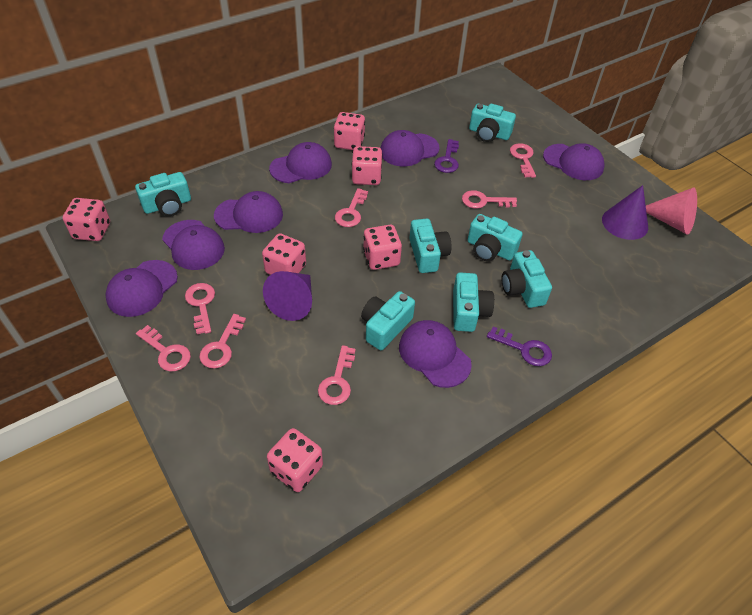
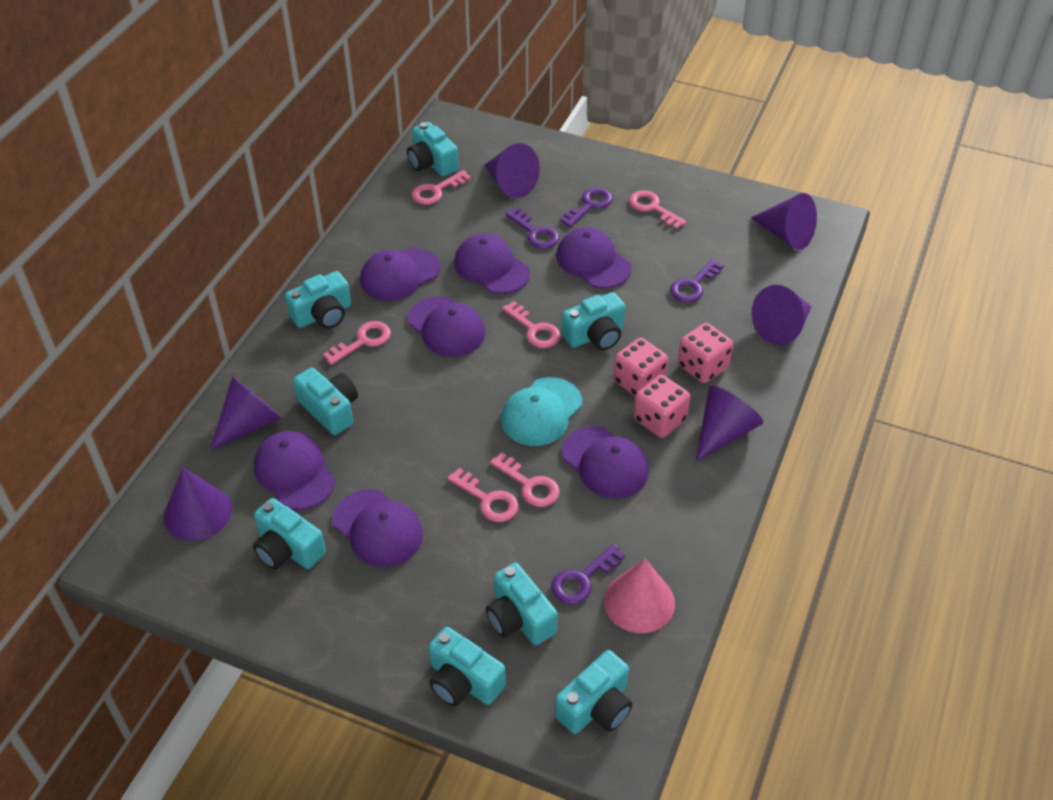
pink dice: [63,198,110,241] [262,233,306,275] [267,428,323,492] [334,112,365,150] [352,146,383,185] [363,225,402,270] = 6 -> [613,338,668,397] [634,375,690,438] [678,323,733,383] = 3
pink key: [136,325,191,371] [185,283,215,334] [199,314,246,368] [318,345,356,405] [335,188,368,227] [462,190,517,209] [510,143,536,178] = 7 -> [323,321,391,365] [412,170,471,205] [447,468,519,522] [490,453,560,507] [502,301,561,348] [629,190,687,229] = 6
purple cone: [263,271,312,321] [602,185,648,240] = 2 -> [164,468,232,541] [210,376,282,450] [484,143,540,198] [696,386,763,462] [751,193,817,250] [752,285,811,345] = 6
purple key: [434,139,459,173] [487,326,552,366] = 2 -> [505,207,559,249] [551,544,625,605] [560,188,613,227] [670,259,724,303] = 4
turquoise camera: [135,172,191,216] [361,291,415,350] [409,218,452,273] [453,272,494,332] [468,214,523,261] [469,104,516,142] [502,250,552,308] = 7 -> [253,498,326,569] [285,271,351,329] [293,367,358,435] [407,122,459,177] [429,627,506,706] [486,563,558,645] [555,650,632,734] [562,292,625,350] = 8
turquoise cap: none = 0 -> [501,377,582,446] = 1

